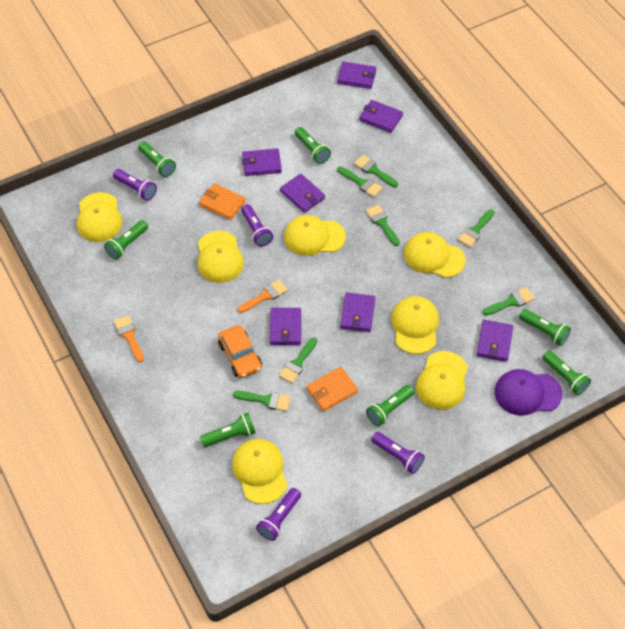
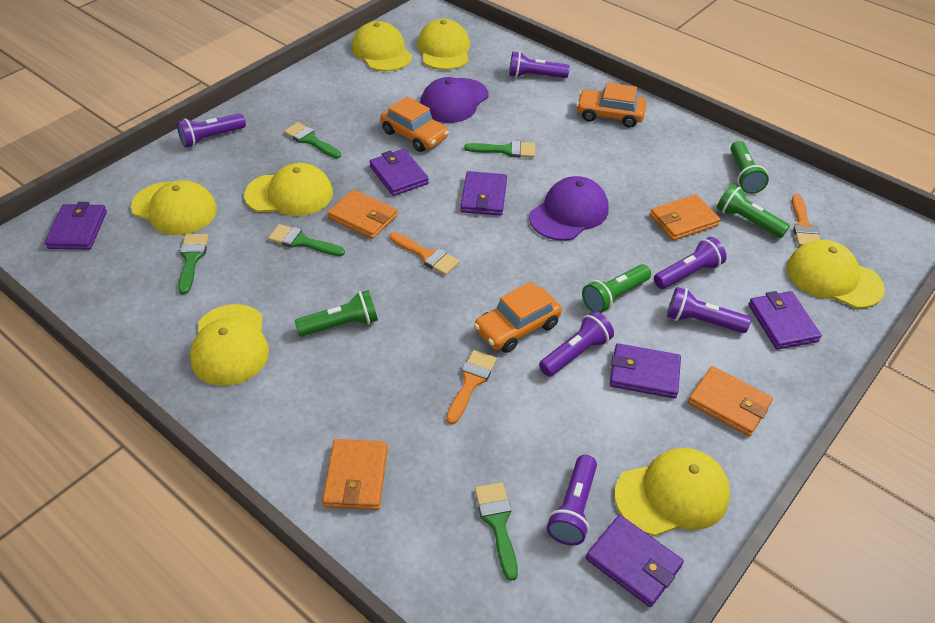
green brush: [233,391,291,411] [279,337,317,383] [337,166,383,197] [354,155,398,187] [366,205,400,246] [458,209,494,247] [483,287,535,315] = 7 -> [178,234,209,294] [268,224,345,256] [284,122,341,159] [464,141,535,158] [475,482,518,581] = 5
green flashlight: [104,220,148,259] [138,142,176,177] [200,413,256,447] [295,127,331,164] [366,385,415,426] [519,309,571,346] [542,351,591,395] = 7 -> [295,290,378,336] [582,264,651,313] [717,184,790,238] [730,141,769,194] = 4
orange brush: [114,315,144,362] [238,279,288,313] = 2 -> [390,232,460,275] [446,350,497,424] [792,194,820,246] = 3
orange car: [218,325,262,378] = 1 -> [380,96,449,152] [474,282,562,353] [576,82,647,128] = 3
orange wallet: [199,183,246,220] [306,367,358,412] = 2 -> [322,439,388,510] [328,190,397,239] [650,194,720,241] [688,366,773,436] = 4
purple cap: [495,369,562,416] = 1 -> [420,77,488,123] [529,176,608,241] = 2
purple flashlight: [113,169,157,201] [241,204,273,247] [256,488,301,541] [371,432,425,474] = 4 -> [177,113,246,148] [509,51,570,78] [539,311,614,377] [547,455,597,545] [654,237,726,289] [667,287,751,333] = 6
purple wallet: [242,148,282,176] [270,308,301,345] [280,174,325,213] [337,62,376,89] [340,293,375,332] [359,100,403,133] [477,320,513,362] = 7 -> [44,202,107,250] [369,149,429,196] [461,171,507,216] [586,515,684,607] [610,343,681,398] [748,291,822,350] = 6

